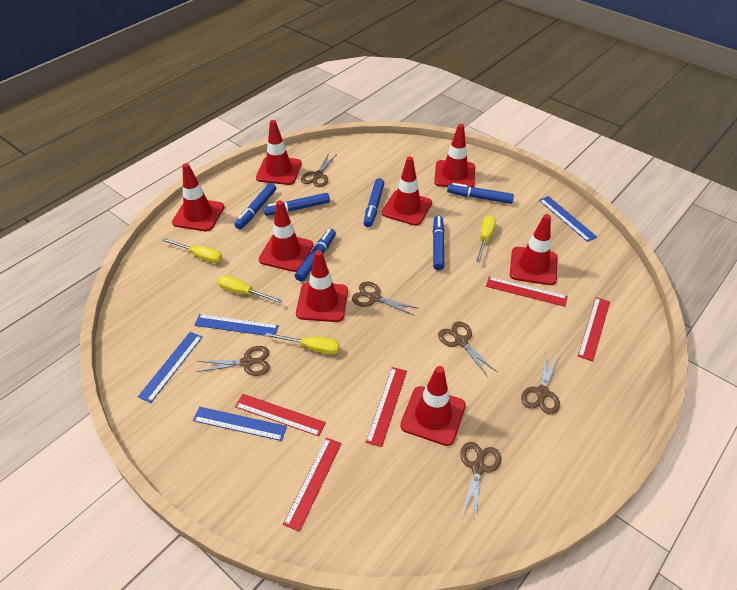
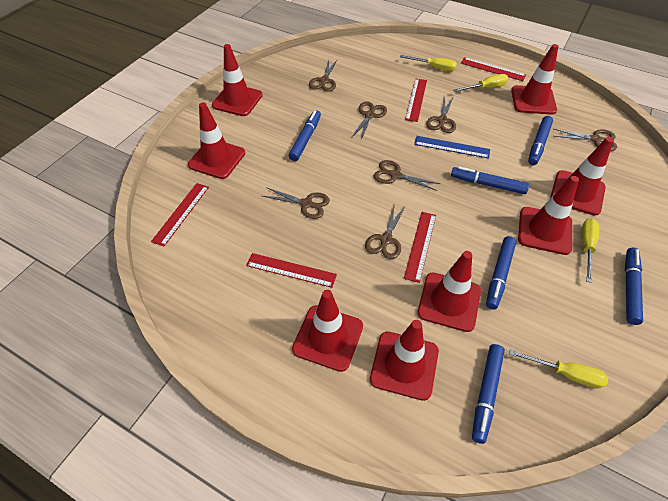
blue ruler: [138,332,202,403] [193,407,287,441] [194,314,279,336] [539,196,597,242] = 4 -> [414,136,490,159] = 1
brown scissors: [197,346,270,376] [301,153,337,187] [352,281,419,316] [438,321,497,377] [460,442,501,519] [521,355,560,414] = 6 -> [262,188,330,219] [309,59,338,92] [351,102,387,140] [365,205,406,259] [374,160,440,191] [426,96,456,133] [554,129,617,151] = 7

